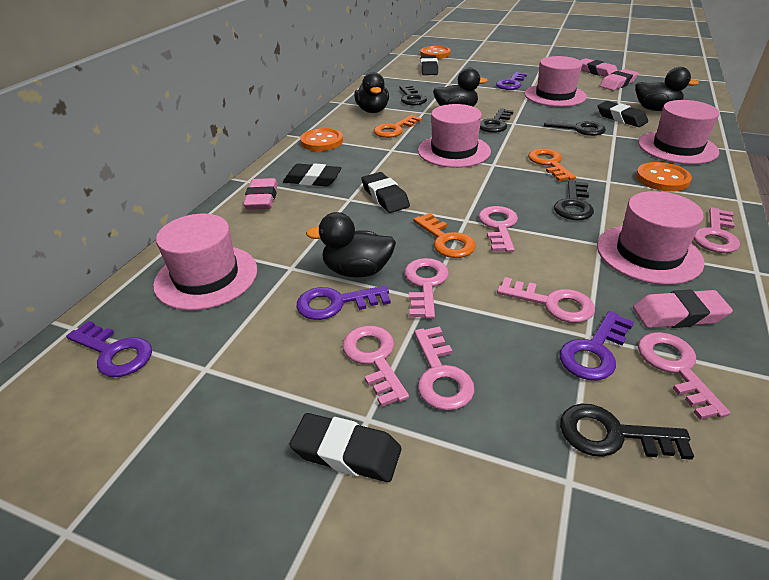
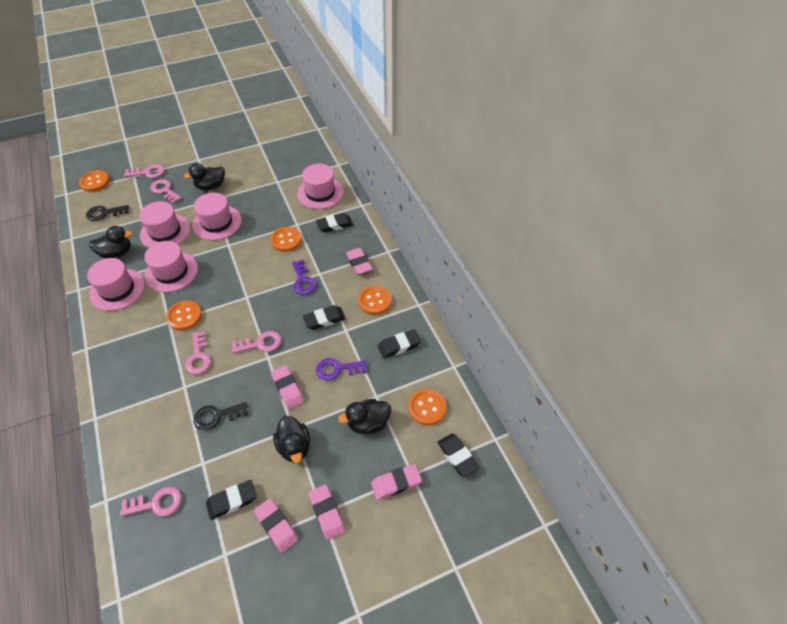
black key: [399,85,427,106] [480,109,514,133] [544,118,606,136] [554,180,594,220] [560,403,694,460] = 5 -> [86,205,129,221] [194,402,248,430] = 2
orange button: [300,128,343,151] [420,46,451,59] [636,162,692,192] = 3 -> [79,170,110,192] [166,301,202,330] [271,227,302,252] [358,286,391,315] [409,389,446,425] = 5
orange key: [374,115,422,138] [413,213,476,258] [528,148,576,181] = 3 -> none = 0
pink eraser: [243,178,278,210] [580,58,618,77] [600,69,638,91] [633,289,733,328] = 4 -> [254,498,299,553] [271,365,304,409] [308,484,345,540] [346,248,373,274] [371,464,422,500] = 5
pink key: [343,325,409,407] [404,258,449,319] [414,326,475,411] [478,206,518,252] [497,277,595,323] [638,332,730,420] [693,207,740,253] = 7 -> [120,487,182,516] [124,165,164,178] [150,179,182,203] [185,331,211,375] [232,331,281,353] = 5
purple key: [66,321,152,377] [297,285,391,320] [496,72,527,90] [560,311,634,381] = 4 -> [292,260,317,295] [316,358,367,381] = 2

